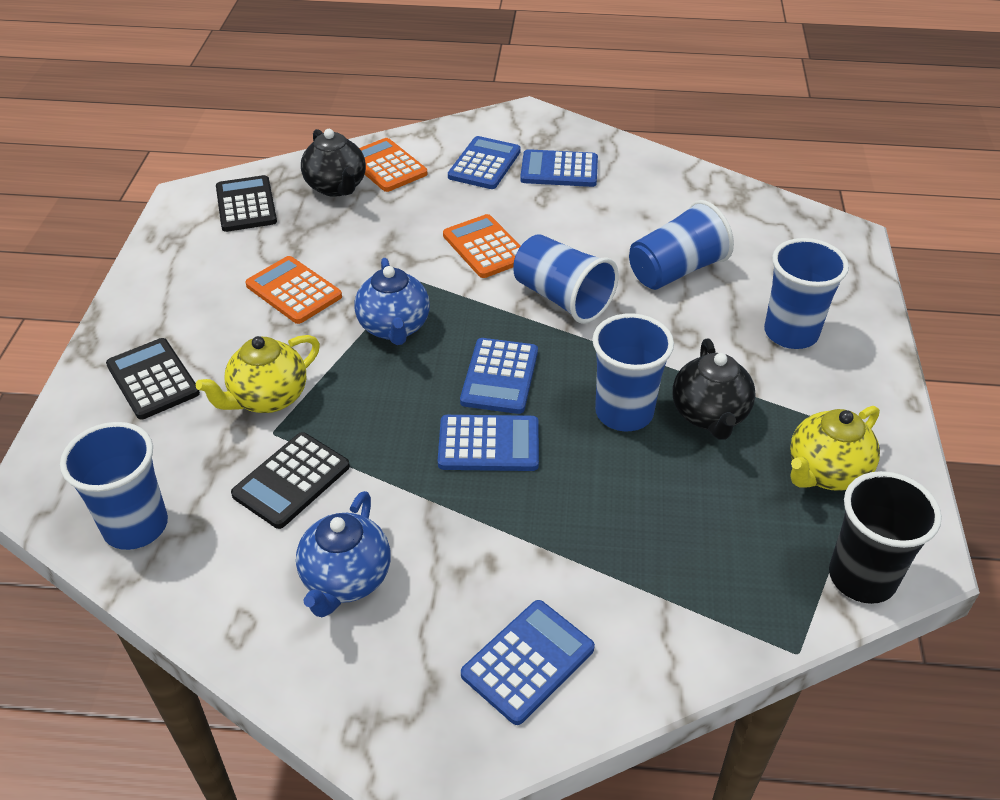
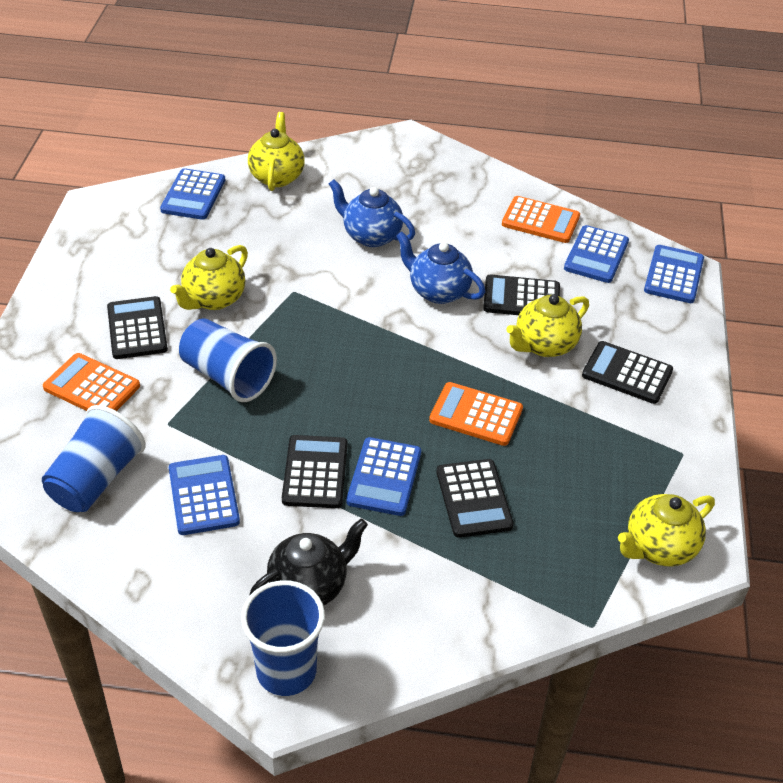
black calculator: [106,338,200,420] [216,175,277,232] [231,432,350,529] = 3 -> [107,296,168,359] [282,435,347,508] [437,459,514,538] [483,275,560,315] [582,341,673,404] = 5
black cup: [829,471,942,604] = 1 -> none = 0
black teapot: [301,129,366,197] [673,339,756,440] = 2 -> [249,519,368,606] = 1
blue cup: [60,422,168,550] [513,234,619,324] [592,313,674,431] [629,200,734,290] [764,238,849,349] = 5 -> [42,405,146,512] [179,318,277,402] [241,580,325,696] = 3
yellow teapot: [196,335,320,413] [790,406,880,491] = 2 -> [170,245,248,310] [248,112,305,191] [506,294,589,357] [618,494,715,566] = 4

